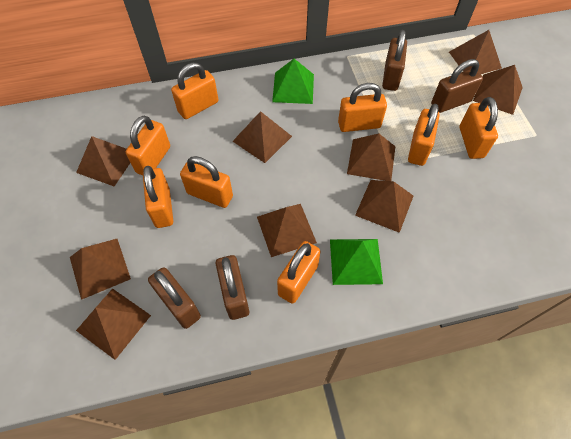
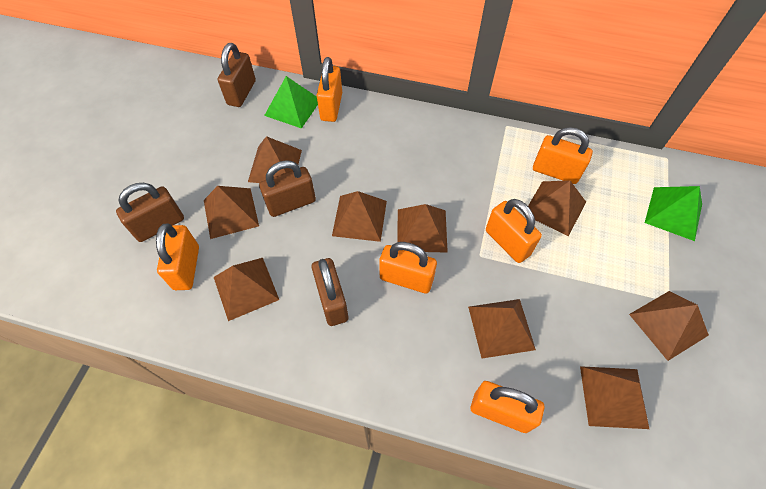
orange padlock: [126,115,170,176] [143,166,173,228] [171,63,219,119] [180,156,233,208] [277,241,321,304] [338,83,387,132] [408,104,440,166] [460,97,498,159] = 8 -> [156,223,199,290] [317,57,342,122] [379,242,437,294] [471,381,544,433] [486,199,542,263] [533,127,593,184] = 6

